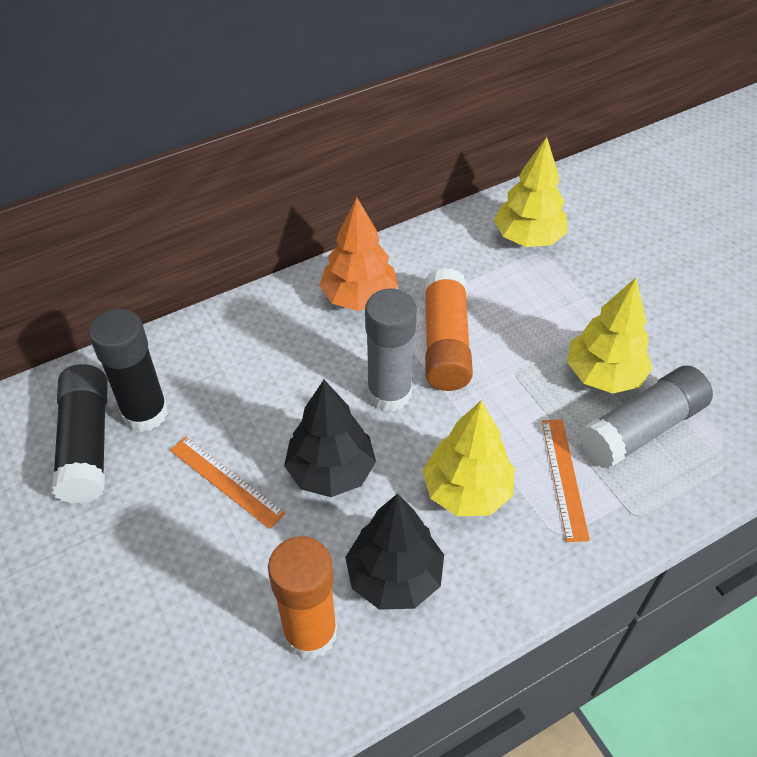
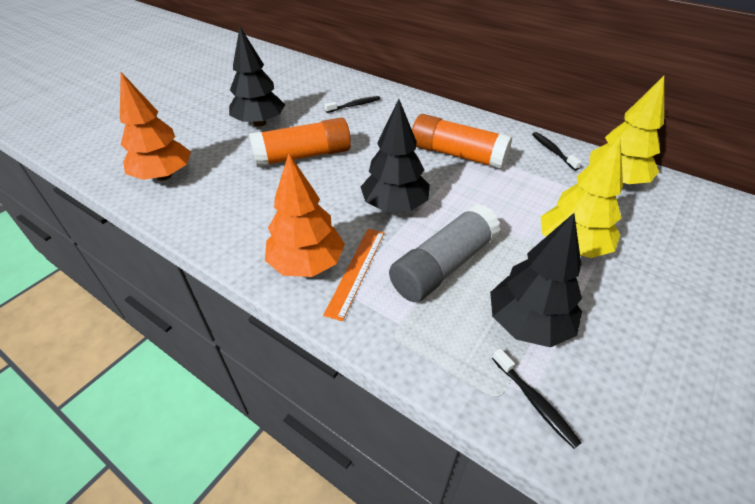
black glue stick: [52,364,108,504] [89,309,168,432] = 2 -> none = 0
black toothbrush: none = 0 -> [324,96,380,113] [492,348,581,449] [532,132,582,171] = 3
black tree: [284,380,376,497] [345,494,444,610] = 2 -> [229,27,285,127] [361,99,430,212] [490,213,582,347] = 3
grey glue stick: [365,288,417,411] [580,366,713,469] = 2 -> [389,204,501,302] = 1
orange ruler: [170,437,285,529] [542,419,590,542] = 2 -> [323,229,384,321] = 1
orange tree: [319,198,398,311] = 1 -> [120,72,191,181] [265,153,345,277] = 2
yellow tree: [423,400,515,516] [494,137,568,247] [567,278,653,394] = 3 -> [541,136,623,258] [589,76,664,184] = 2

